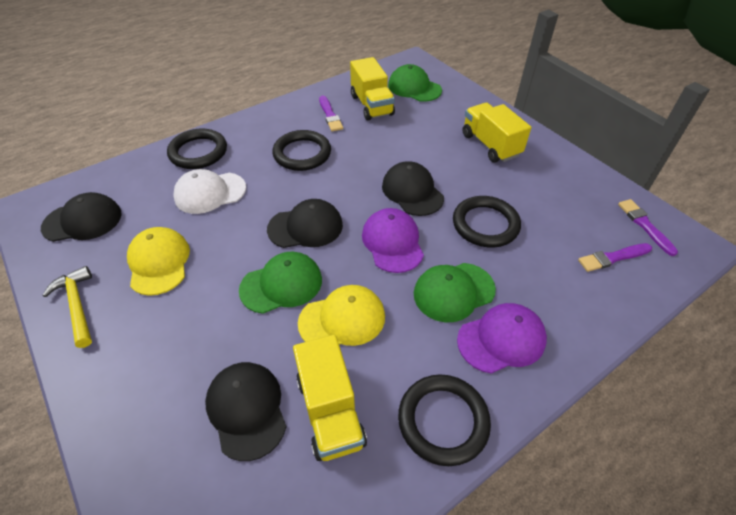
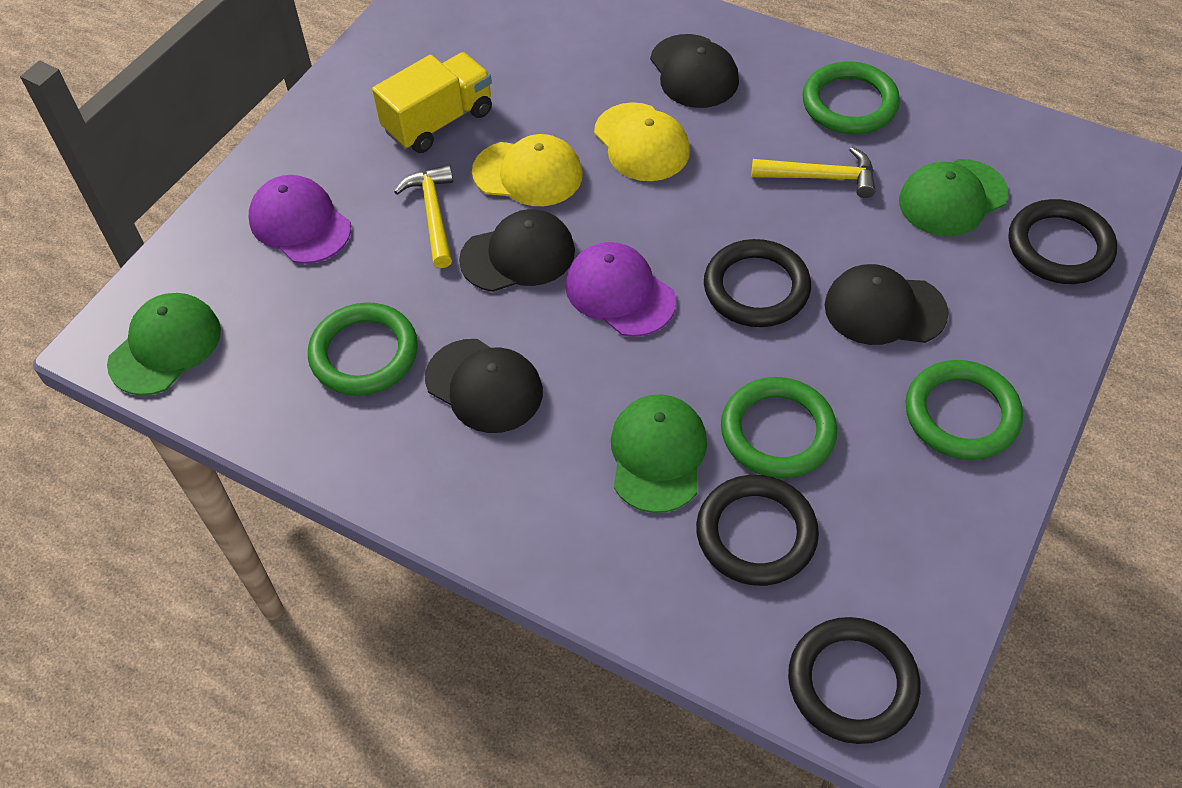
green ring: none = 0 -> [308,302,418,396] [721,377,837,478] [802,61,900,134] [906,360,1023,460] = 4
purple brush: [319,96,343,131] [578,243,652,272] [618,199,678,256] = 3 -> none = 0
white cap: [173,169,246,214] = 1 -> none = 0
yellow hammer: [43,266,92,348] = 1 -> [394,165,453,268] [751,147,875,198] = 2
yellow truck: [293,335,367,461] [350,57,395,120] [462,103,531,163] = 3 -> [372,52,492,153] = 1

